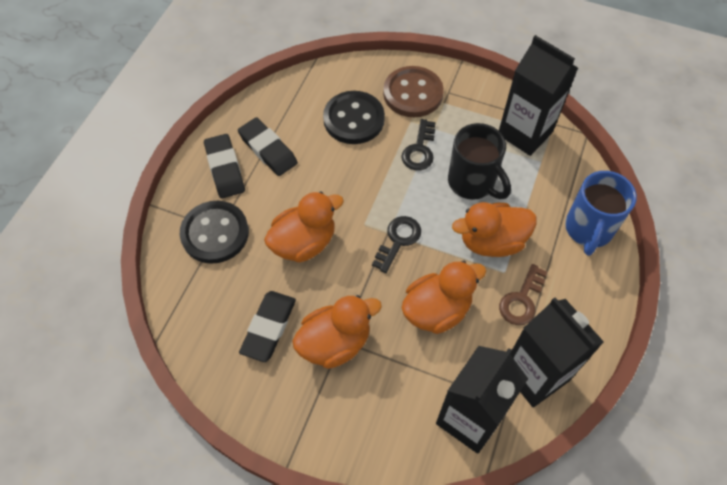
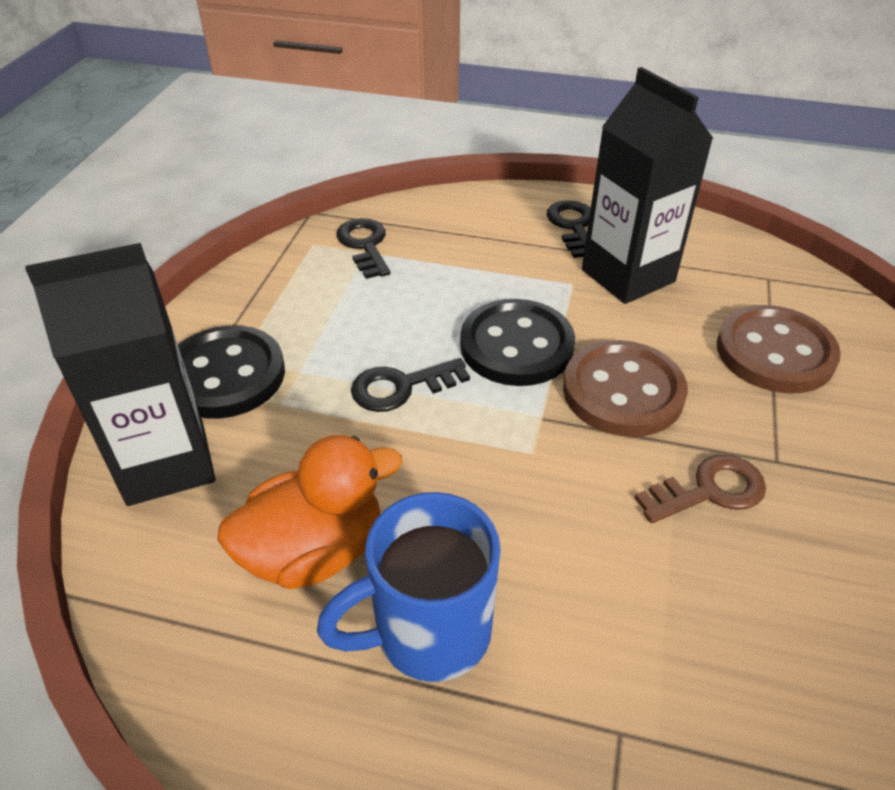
black carton: [436,346,528,454] [499,35,578,156] [510,298,604,407] = 3 -> [25,243,216,506] [582,67,713,304] = 2
black eraser: [204,134,245,198] [238,117,298,176] [239,291,296,362] = 3 -> none = 0
black key: [372,216,421,273] [401,119,436,170] = 2 -> [337,218,390,279] [351,358,470,412] [547,200,591,258] = 3
black mug: [448,123,511,200] = 1 -> none = 0
brown button: [383,66,444,117] = 1 -> [563,340,688,437] [717,305,841,394] = 2
orange duck: [264,191,344,263] [293,295,382,369] [402,261,486,334] [452,202,537,257] = 4 -> [217,435,402,589] = 1

